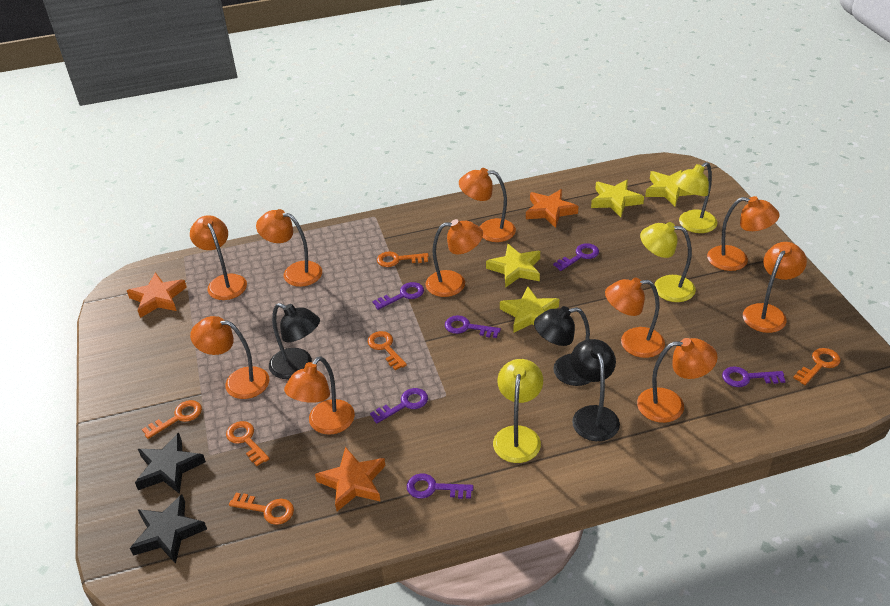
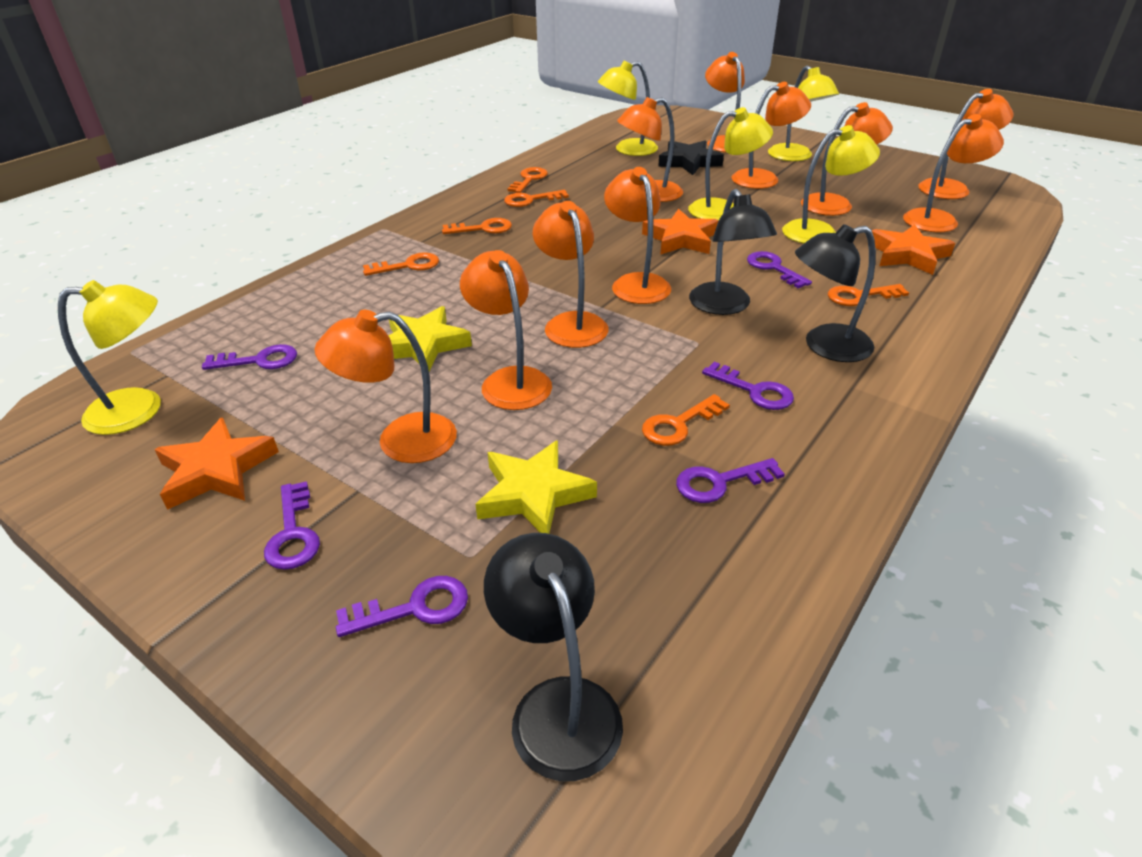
black star: [130,494,207,564] [135,433,206,494] = 2 -> [658,140,724,175] = 1
yellow lamp: [493,359,543,463] [640,222,696,302] [673,162,717,233] = 3 -> [58,280,161,435] [598,61,658,156] [688,107,773,220] [768,65,839,161] [782,125,880,243] = 5
yellow star: [486,244,540,288] [500,287,559,333] [591,180,644,217] [645,170,695,206] = 4 -> [389,306,472,371] [475,440,597,534] = 2

